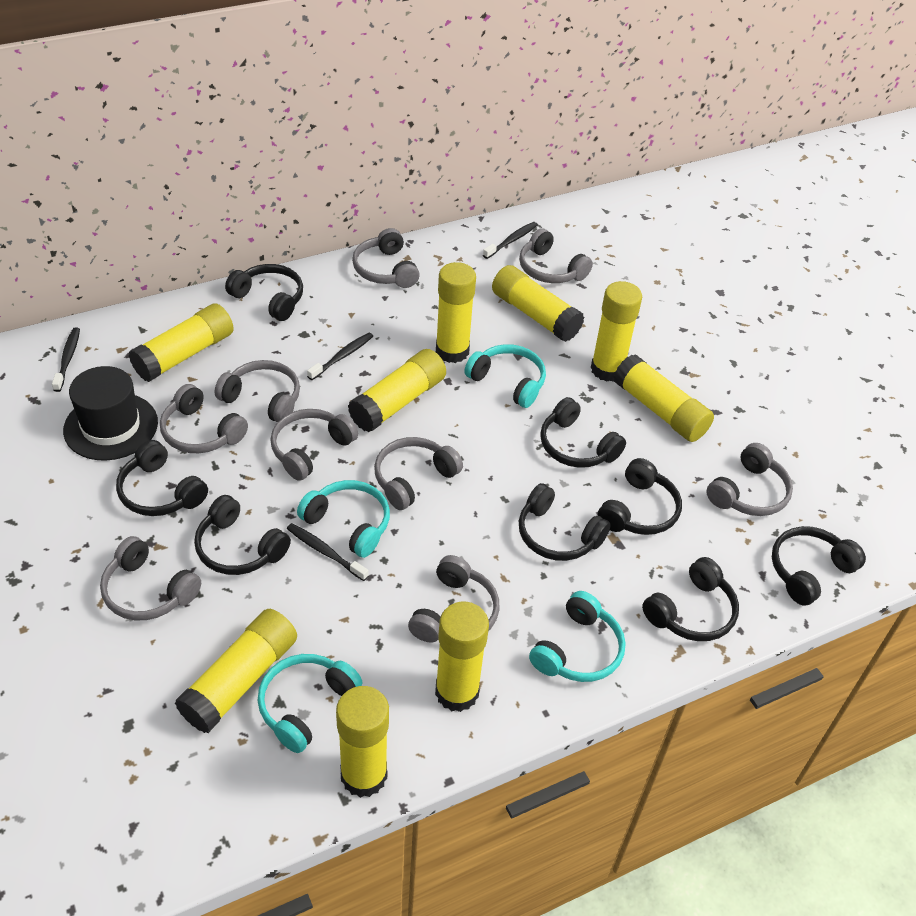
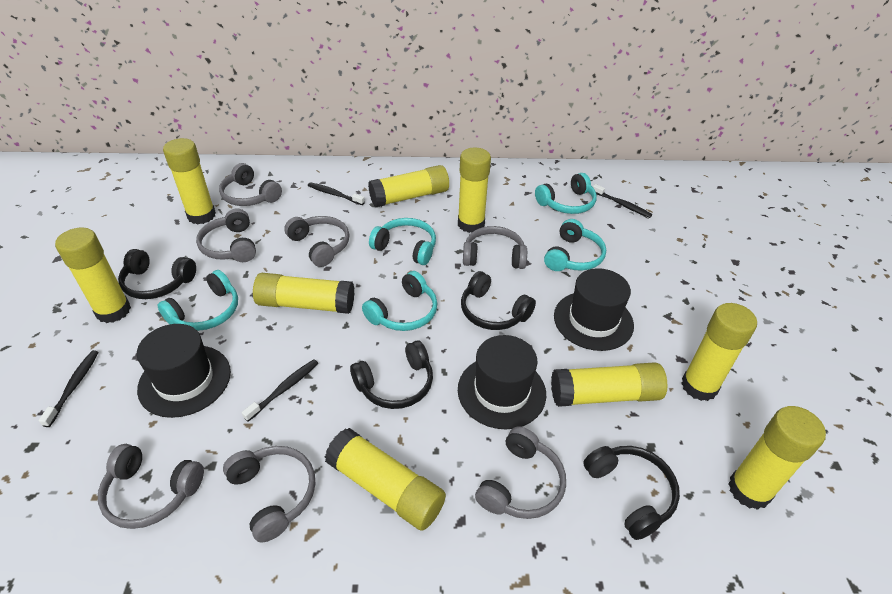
black hat: [63,366,158,460] = 1 -> [137,324,231,418] [458,335,546,429] [554,268,634,351] = 3
black headphones: [116,440,208,516] [194,495,291,575] [225,264,303,321] [519,483,611,561] [540,397,626,468] [597,458,682,535] [642,557,739,641] [772,526,866,606] = 8 -> [118,249,196,299] [350,340,433,409] [461,271,536,330] [583,446,680,540] = 4
grey headphones: [100,536,201,620] [160,384,248,453] [215,360,300,422] [271,409,358,481] [352,228,420,288] [374,437,463,510] [408,555,500,643] [519,228,593,283] [706,443,793,516] = 9 -> [98,444,204,529] [196,208,256,262] [219,163,282,206] [223,446,315,542] [284,216,350,267] [463,226,527,269] [475,427,566,519] = 7
turquoise headphones: [258,654,363,753] [297,480,390,558] [464,344,546,408] [529,591,626,682] = 4 -> [157,270,238,331] [362,271,437,331] [369,218,436,265] [535,173,597,214] [544,219,606,271] = 5

